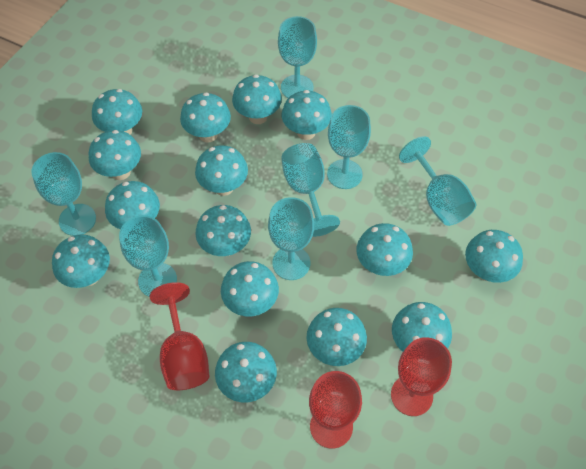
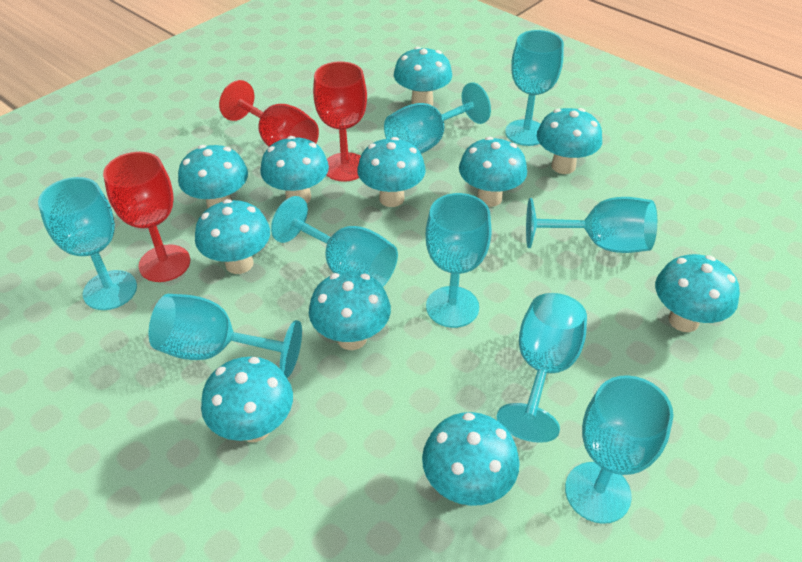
turquoise goblet: [32,152,96,236] [119,215,177,297] [268,197,314,280] [278,16,317,98] [281,143,340,237] [327,105,371,189] [399,136,477,226] = 7 -> [38,177,137,310] [149,294,302,378] [271,196,398,287] [384,82,491,154] [426,193,492,328] [497,293,587,443] [505,30,564,146] [526,197,657,253] [565,375,674,524] = 9
turquoise mushroom: [52,234,110,288] [89,130,141,180] [92,89,142,135] [105,181,160,229] [180,92,231,143] [195,145,248,196] [195,205,251,256] [215,342,277,402] [221,261,279,316] [232,75,282,124] [282,90,332,140] [307,308,367,366] [357,223,413,276] [392,302,452,352] [465,230,523,283] = 15 -> [178,145,248,208] [195,199,270,274] [201,357,293,442] [260,136,329,203] [309,271,391,350] [358,137,426,207] [394,47,452,105] [422,412,520,506] [459,137,527,207] [537,108,602,174] [655,254,740,332] = 11

